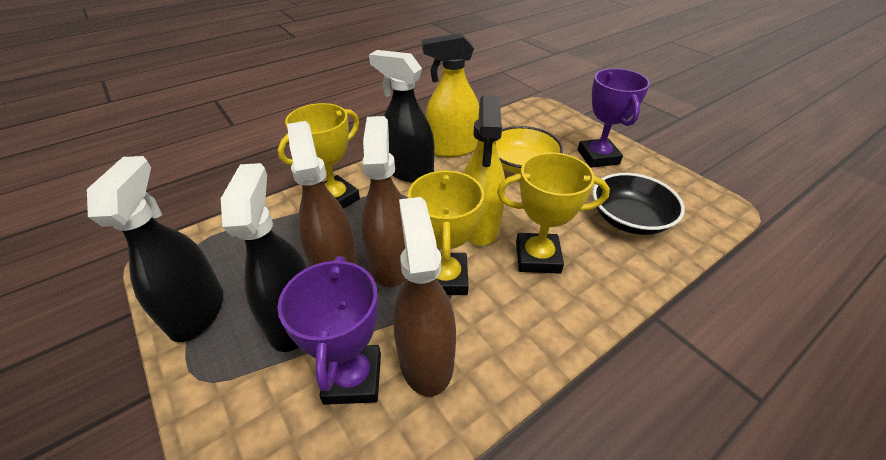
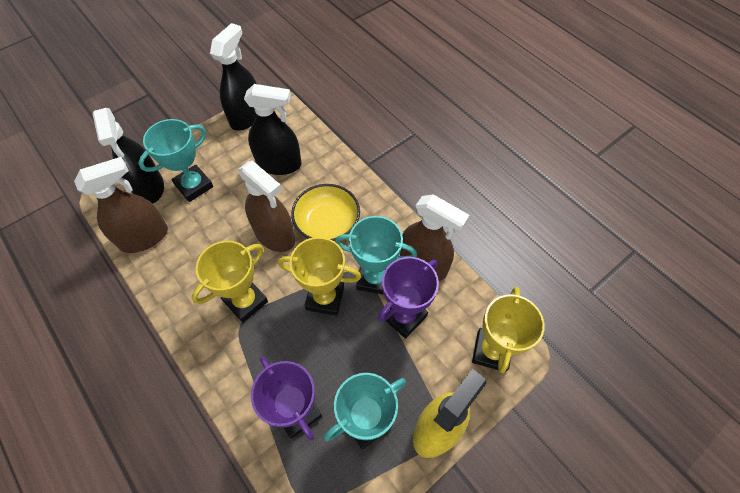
black bowl: [593,173,685,235] = 1 -> none = 0
turquoise trophy: none = 0 -> [138,119,213,202] [324,373,406,450] [335,216,417,295] = 3
yellow spray bottle: [422,33,479,157] [464,95,506,246] = 2 -> [413,369,486,458] = 1

